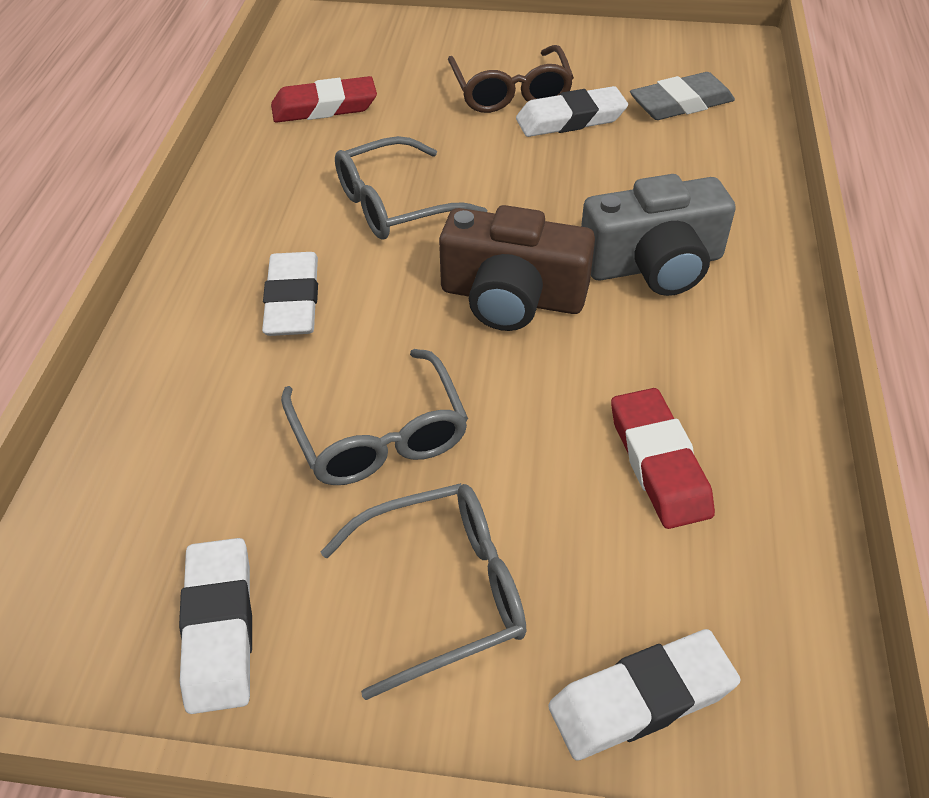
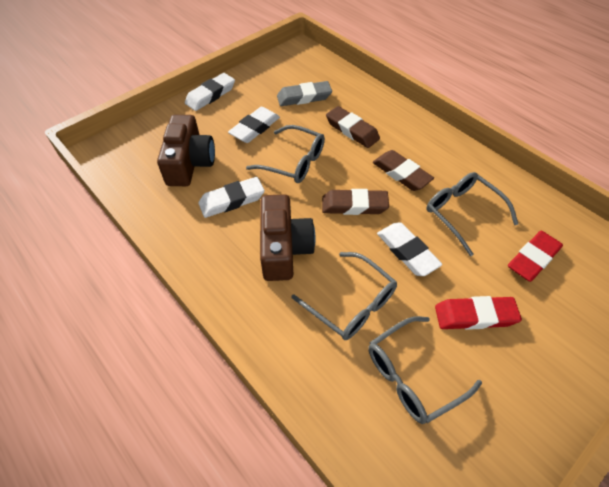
brown camera: [439,205,595,331] = 1 -> [157,115,215,186] [260,194,316,281] = 2
brown eraser: none = 0 -> [322,189,389,215] [326,106,380,148] [373,150,434,191] = 3
brown glasses: [448,45,574,113] = 1 -> none = 0
grey camera: [581,174,736,296] = 1 -> none = 0
grey glasses: [281,349,468,485] [320,483,526,700] [335,136,487,240] = 3 -> [246,125,325,183] [291,252,397,340] [368,316,482,424] [426,172,518,256] = 4

